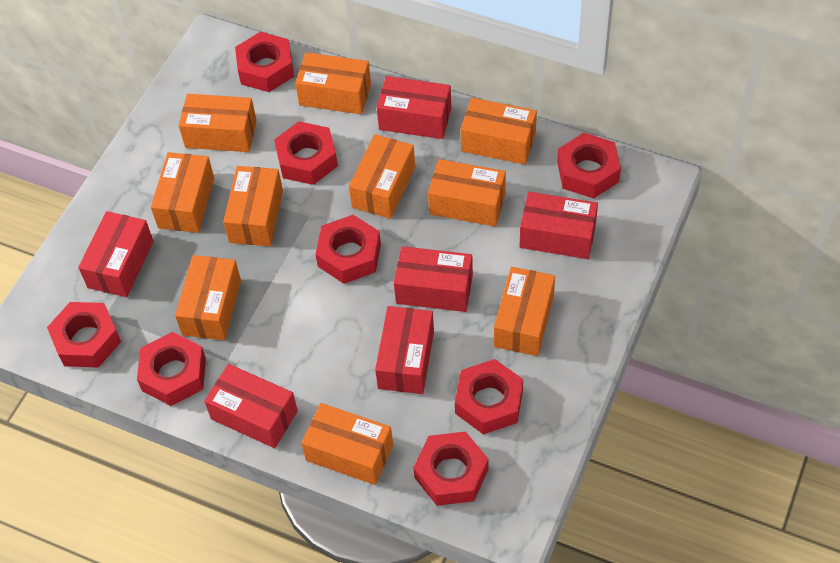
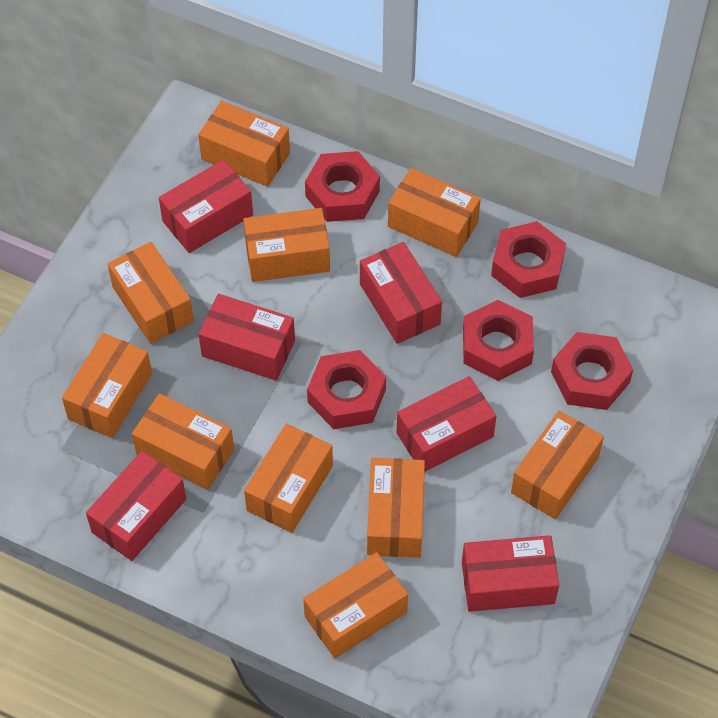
red nut: [47,302,121,368] [137,332,206,406] [235,32,294,92] [274,121,338,185] [315,215,381,284] [413,431,489,506] [455,359,523,434] [557,133,621,199] = 8 -> [305,151,380,222] [307,350,386,429] [463,300,534,381] [491,221,566,298] [551,332,633,410] = 5

